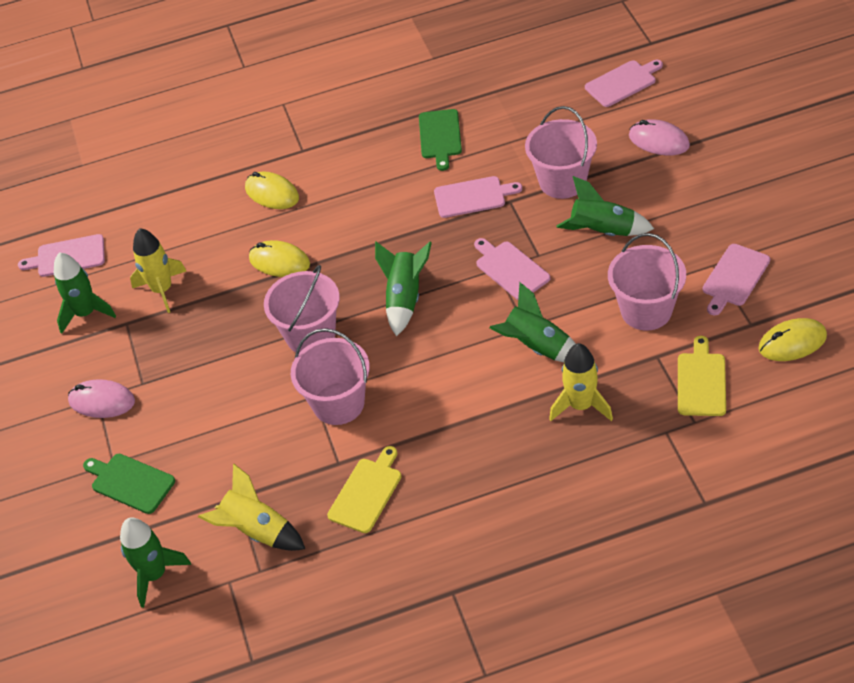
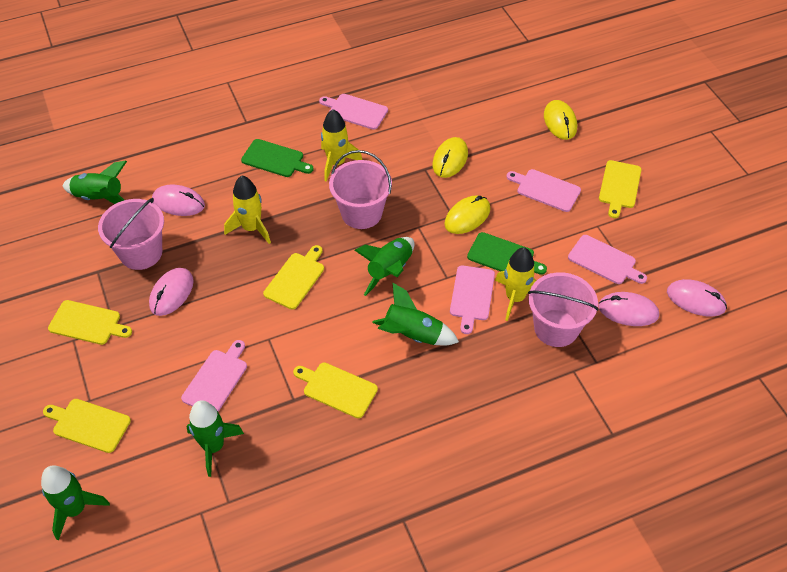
pink bucket: [264,265,340,352] [291,328,370,425] [525,106,597,199] [608,233,686,330] = 4 -> [98,198,164,270] [329,150,392,229] [528,272,599,347] = 3
pink mouse: [68,379,135,418] [629,119,690,156] = 2 -> [149,268,194,316] [152,184,205,216] [598,292,659,326] [667,279,727,316] = 4
yellow cutting board: [327,446,401,533] [678,336,726,416] = 2 -> [43,399,131,453] [48,300,132,345] [263,245,324,309] [293,362,378,418] [599,160,641,218] = 5

